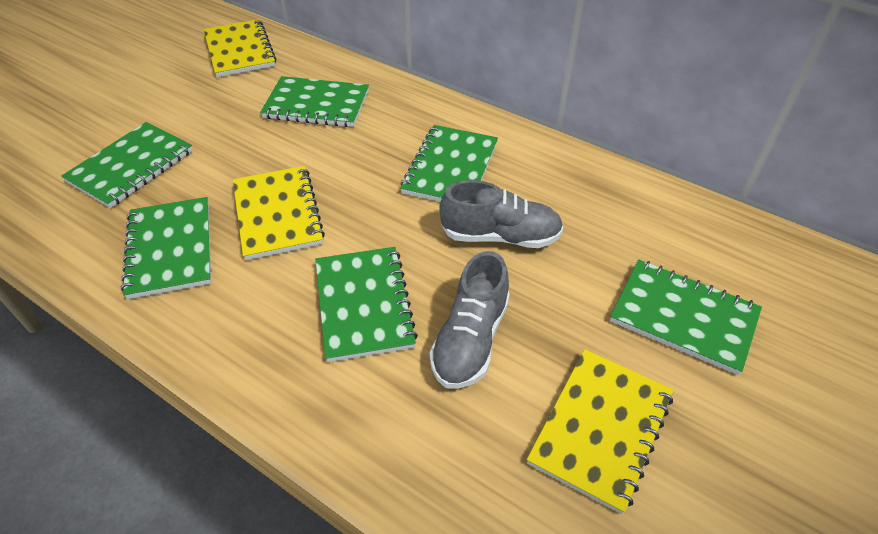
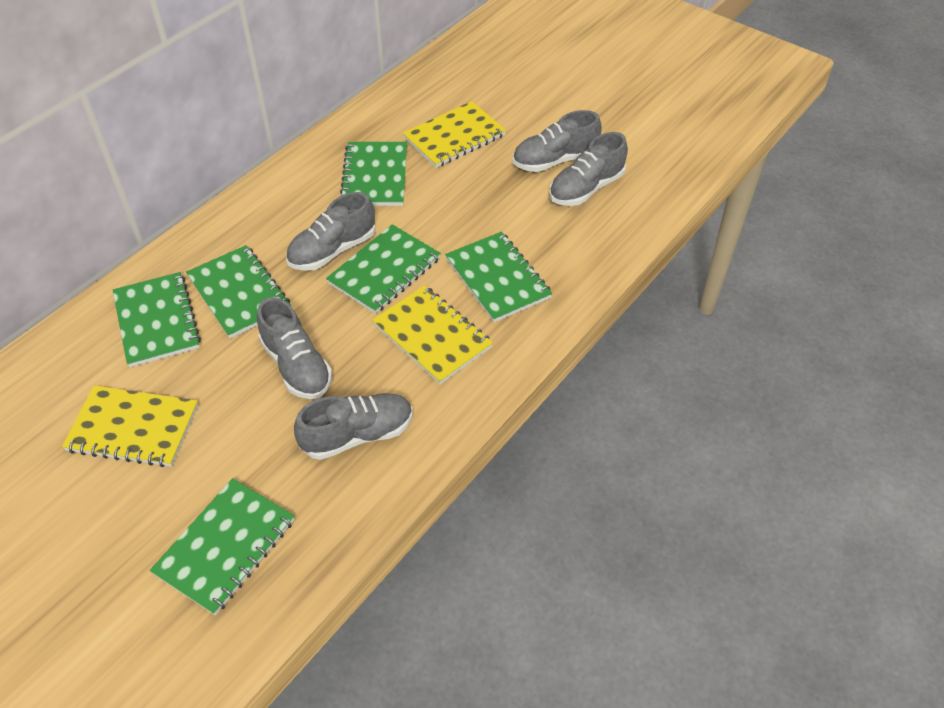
grey shoe: [430,251,510,389] [439,180,563,248] = 2 -> [257,297,332,399] [286,192,376,271] [294,393,413,460] [513,110,602,172] [549,132,628,206] = 5

